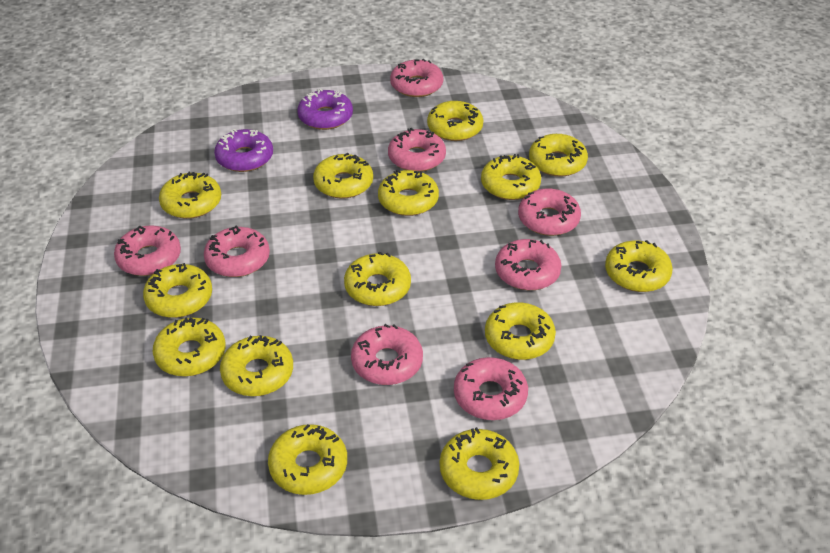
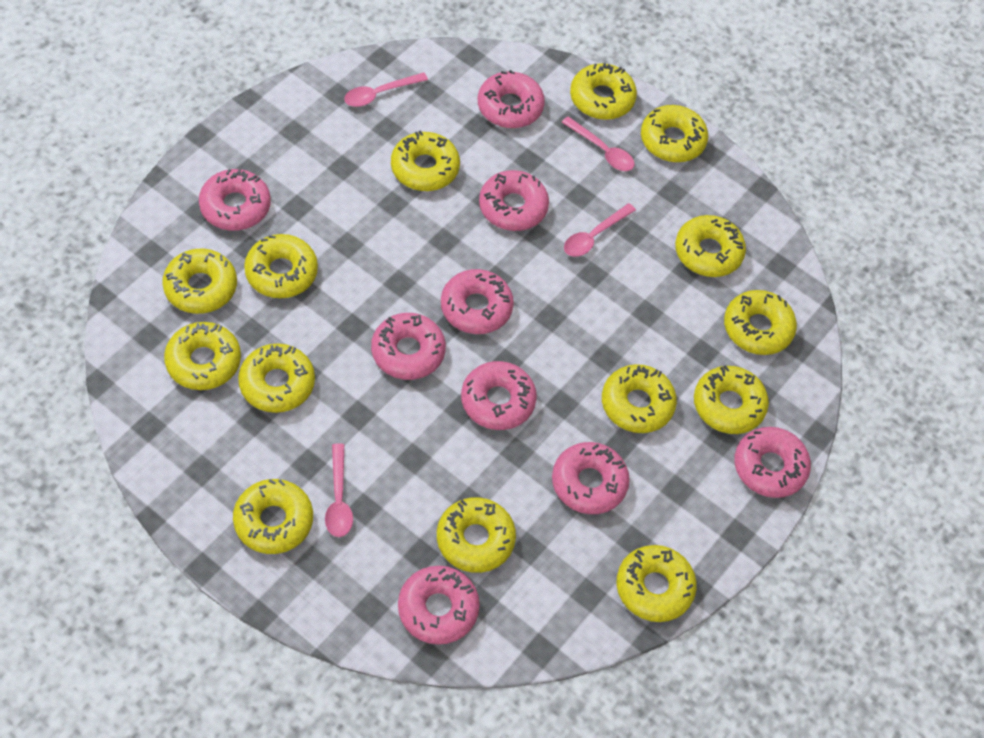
pink donut: [114,225,181,276] [204,225,270,277] [351,324,423,385] [388,128,446,171] [390,59,443,97] [454,357,528,420] [495,239,562,290] [518,188,581,236] = 8 -> [199,169,271,231] [371,313,446,380] [398,566,480,645] [441,269,514,334] [461,361,537,430] [478,70,545,128] [479,170,549,231] [552,442,630,514] [734,427,811,498] = 9
pink spoon: none = 0 -> [325,444,353,537] [344,72,428,107] [562,116,635,171] [564,203,636,257] = 4
purple donut: [214,129,273,172] [297,88,353,130] = 2 -> none = 0

